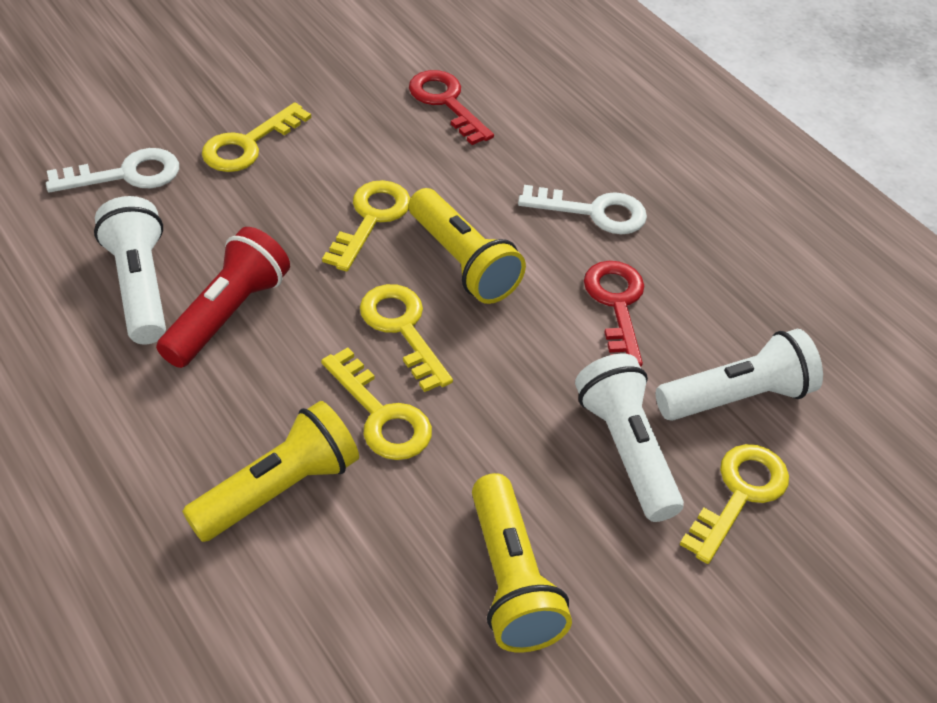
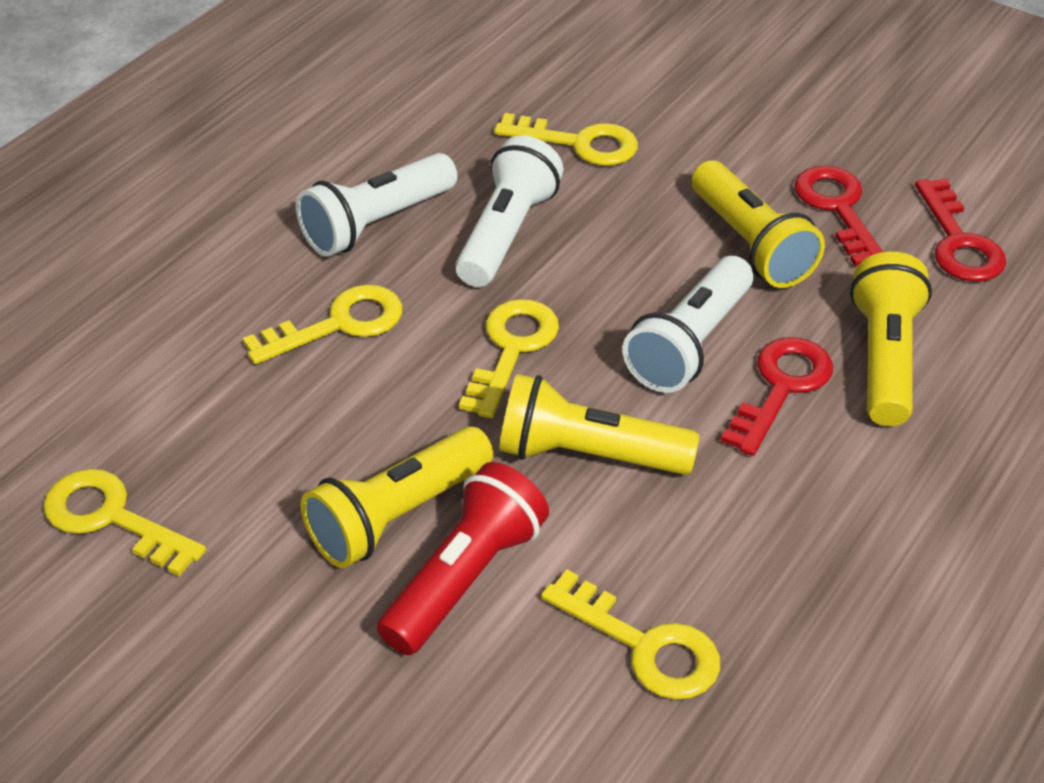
red key: [409,70,494,145] [584,261,644,367] = 2 -> [721,337,833,456] [795,165,883,267] [915,179,1006,282] = 3
white key: [46,148,179,192] [518,185,647,235] = 2 -> none = 0
yellow flashlight: [182,401,359,542] [409,188,526,304] [472,473,572,653] = 3 -> [301,426,493,568] [499,374,699,475] [692,160,825,288] [850,252,932,426] = 4

